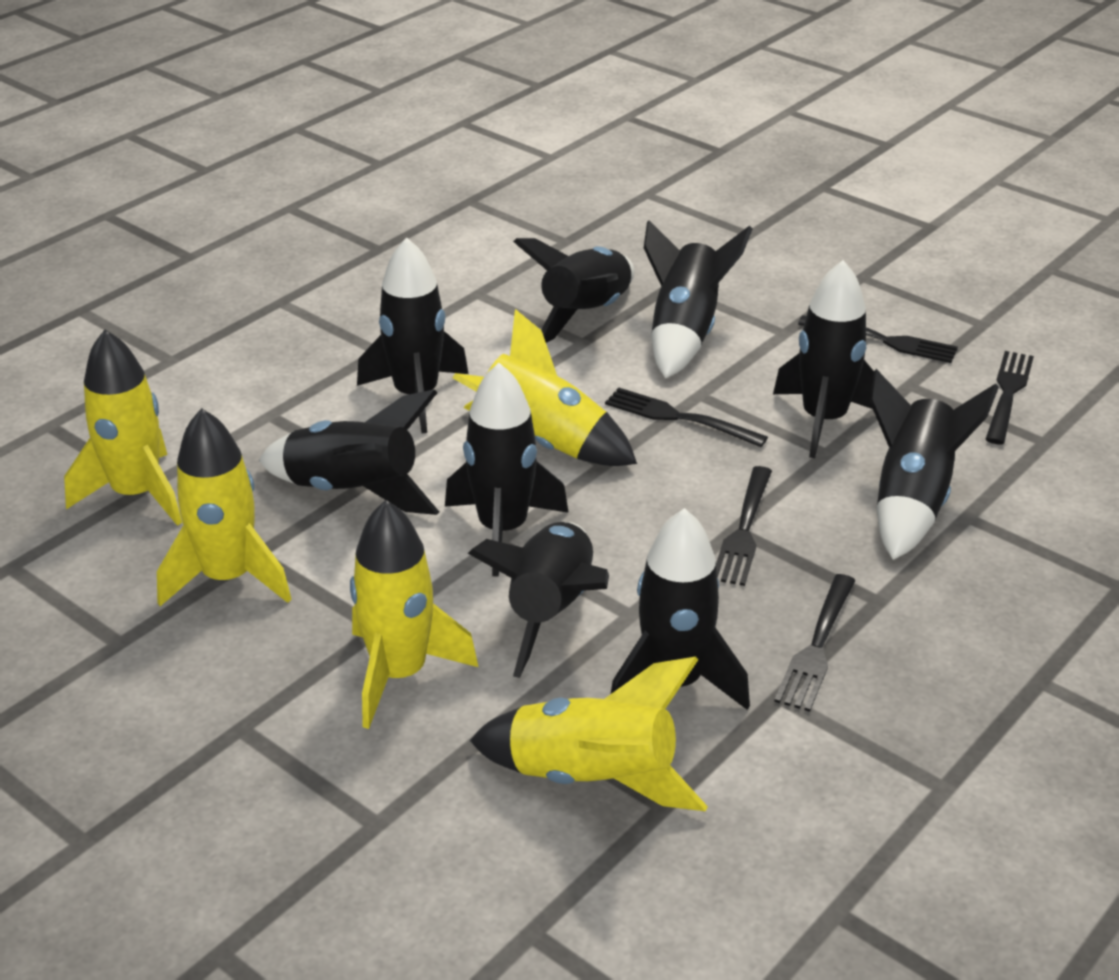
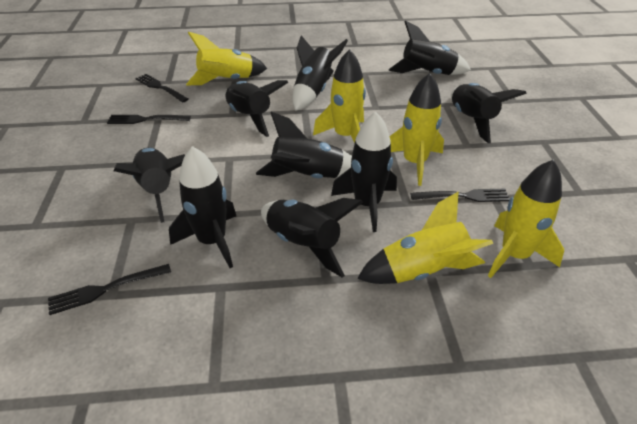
black fork: [605,388,768,447] [716,466,772,586] [774,574,855,712] [798,315,958,363] [985,351,1034,444] = 5 -> [48,264,171,315] [107,115,191,124] [135,74,188,102] [410,189,510,202] = 4

